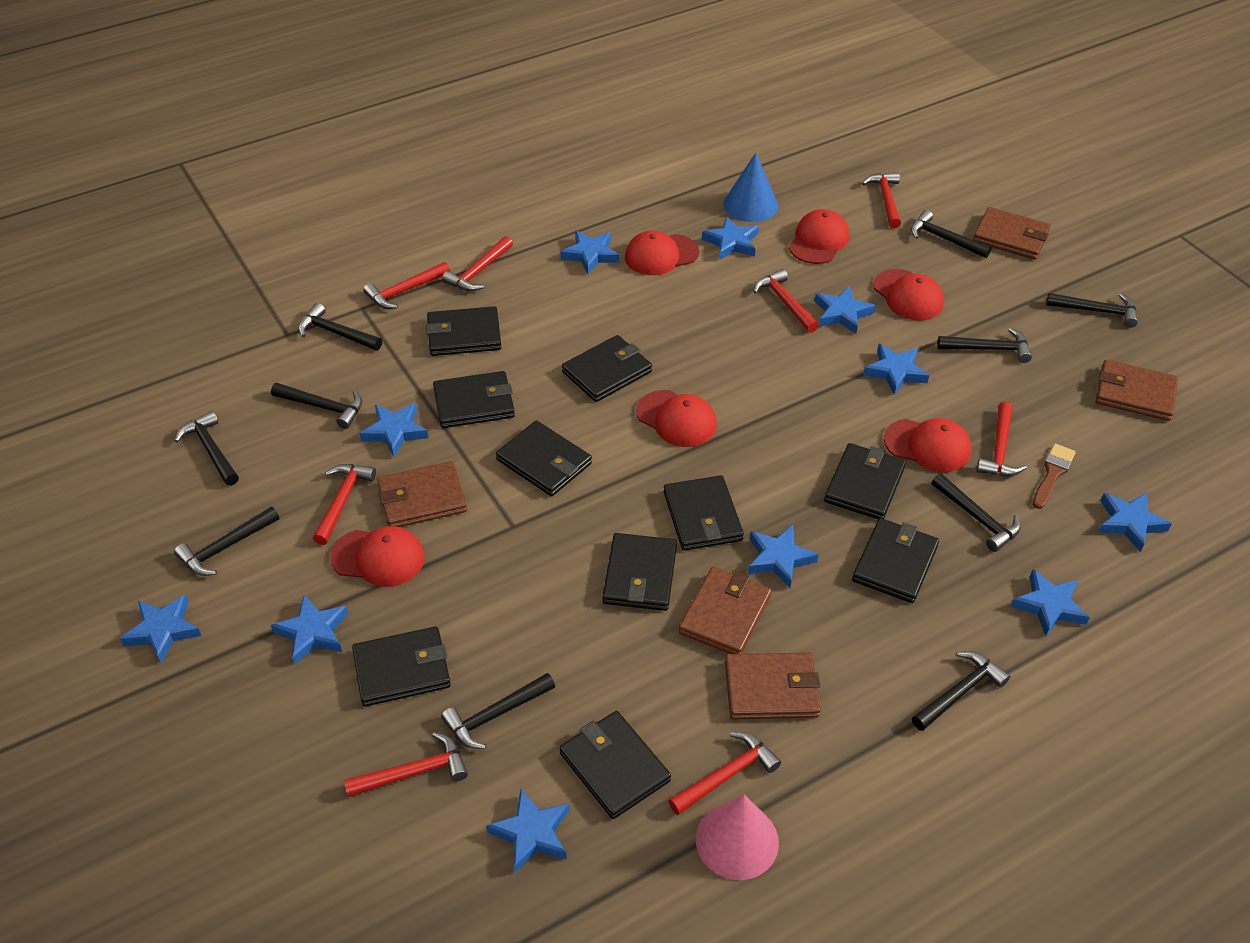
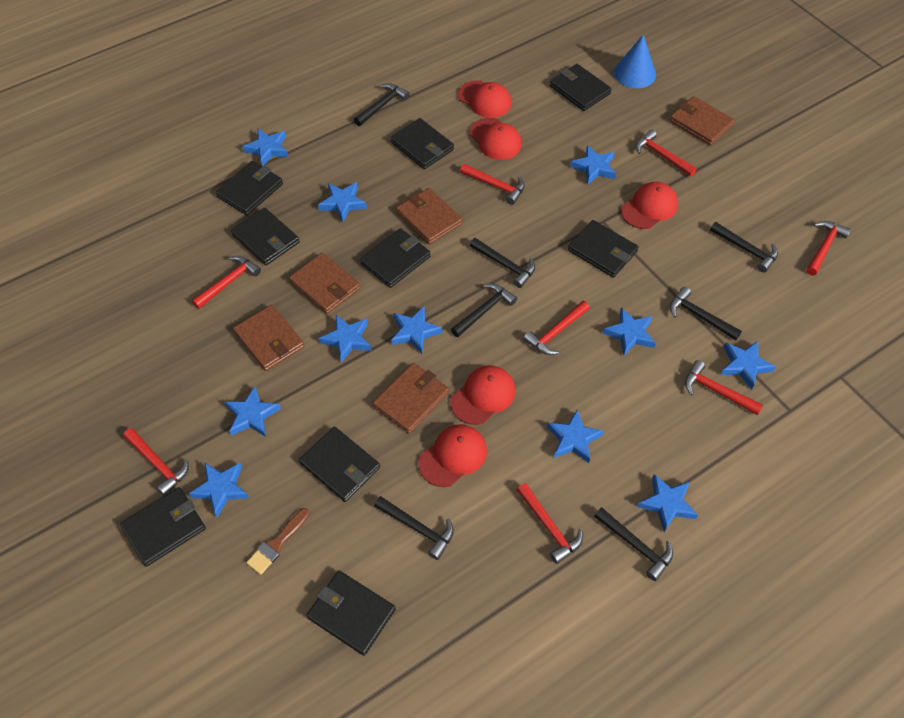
black hammer: [174,506,279,576] [175,411,239,486] [271,383,362,429] [298,303,382,351] [441,673,555,749] [911,210,992,258] [912,651,1011,731] [932,473,1021,552] [937,328,1032,363] [1046,293,1138,328] = 10 -> [354,83,410,126] [374,496,454,560] [451,284,517,337] [470,238,535,288] [594,507,673,581] [670,287,742,340] [710,222,778,273] = 7
black wallet: [352,626,451,706] [426,306,501,356] [433,371,515,428] [496,420,592,496] [560,711,671,819] [562,335,652,402] [602,533,677,611] [664,475,744,551] [824,443,906,519] [852,518,939,603] = 10 -> [120,487,206,567] [216,161,283,215] [231,208,300,265] [299,427,380,502] [306,570,396,656] [360,228,430,288] [390,118,454,169] [550,64,612,111] [568,220,639,278] = 9
pink cone: [696,795,779,880] = 1 -> none = 0
red cap: [330,526,425,587] [625,231,699,275] [636,390,717,447] [789,209,849,264] [873,269,944,321] [884,418,971,472] = 6 -> [418,424,487,487] [451,365,515,425] [458,80,511,118] [470,118,521,160] [621,182,678,229] = 5

